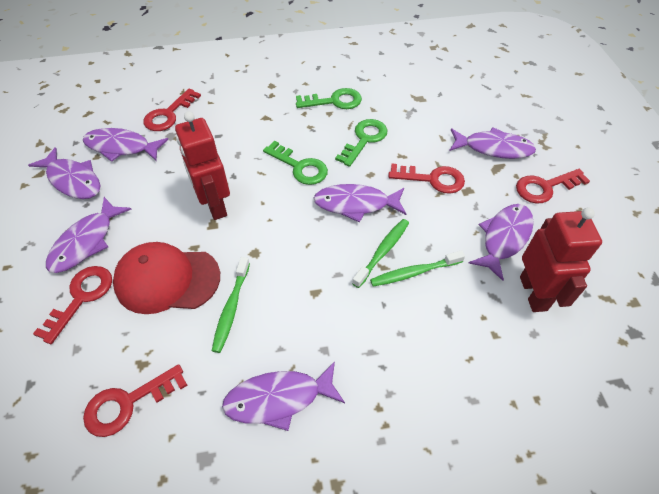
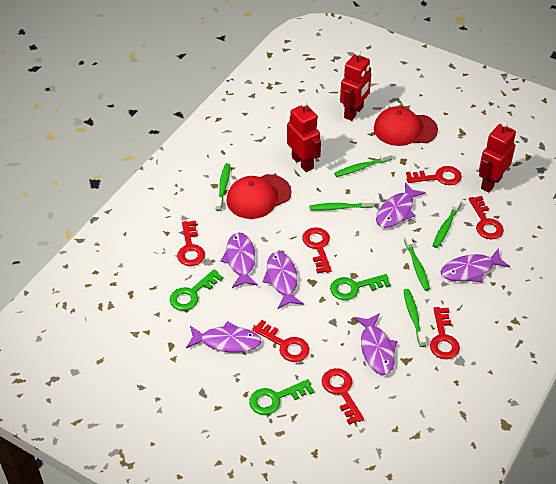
green toothbrush: [212,257,250,353] [352,219,409,288] [370,250,465,286] = 3 -> [216,163,230,211] [309,199,374,211] [334,152,392,177] [403,289,426,347] [404,235,430,291] [432,198,462,248] = 6
purple fish: [28,147,101,199] [46,197,131,273] [83,128,168,162] [222,362,345,431] [313,184,406,223] [449,127,536,159] [469,204,534,281] = 7 -> [186,321,262,353] [221,232,258,288] [262,251,304,309] [354,313,398,375] [376,182,426,228] [441,249,510,282] = 6
red cap: [113,242,220,314] = 1 -> [226,174,292,219] [374,106,438,146] = 2
red key: [33,266,112,344] [83,364,187,437] [144,89,201,131] [388,164,465,194] [516,169,590,204] = 5 -> [177,221,205,266] [252,320,309,362] [302,227,332,274] [322,368,364,425] [406,166,462,185] [430,307,460,359] [469,196,504,239] = 7
red robot: [175,111,230,220] [520,208,602,312] = 2 -> [287,101,321,172] [340,50,371,121] [479,121,516,192] = 3

